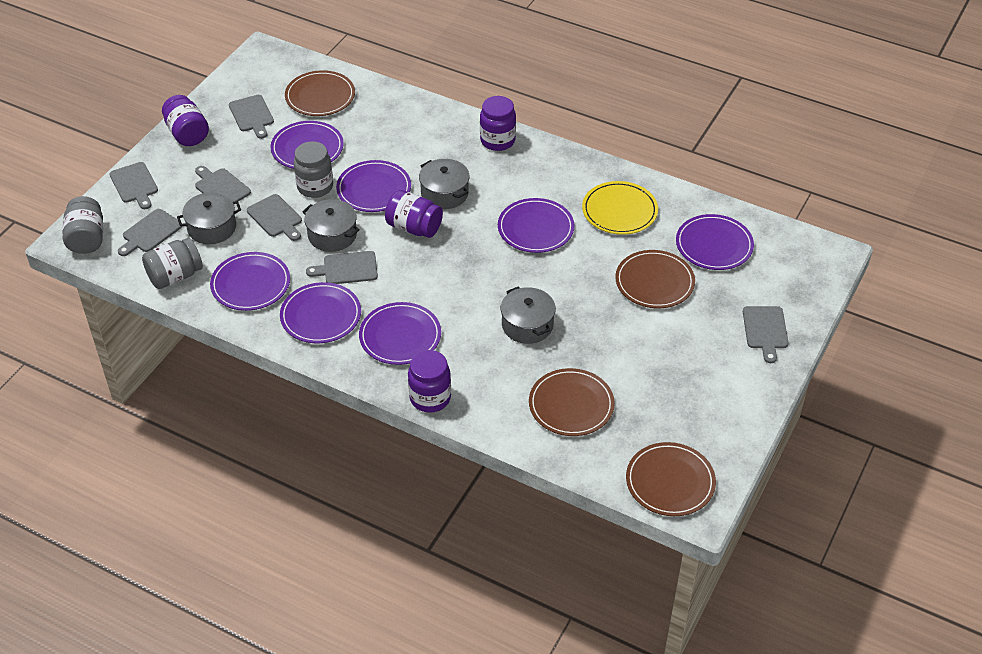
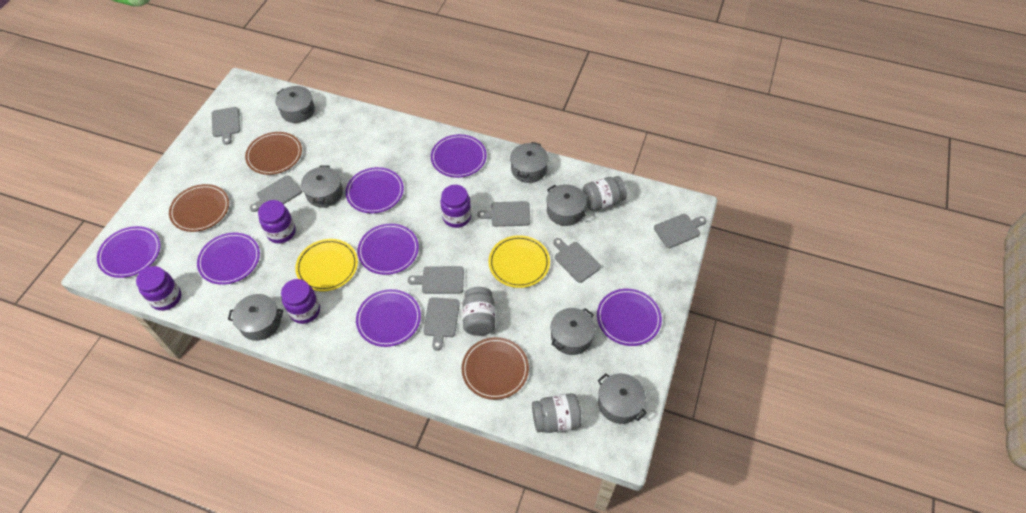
brown plate: [285,70,355,116] [529,368,615,436] [615,250,695,308] [626,442,716,516] = 4 -> [169,184,229,232] [245,132,302,175] [462,337,529,400] = 3
grey pot: [177,192,241,244] [302,199,360,252] [419,159,469,209] [501,287,556,344] = 4 -> [228,294,283,341] [276,86,315,123] [301,165,343,208] [510,142,548,183] [547,184,586,226] [551,308,595,355] [598,373,647,424] = 7
yellow plate: [582,181,658,235] = 1 -> [295,239,358,292] [489,235,550,288] = 2

